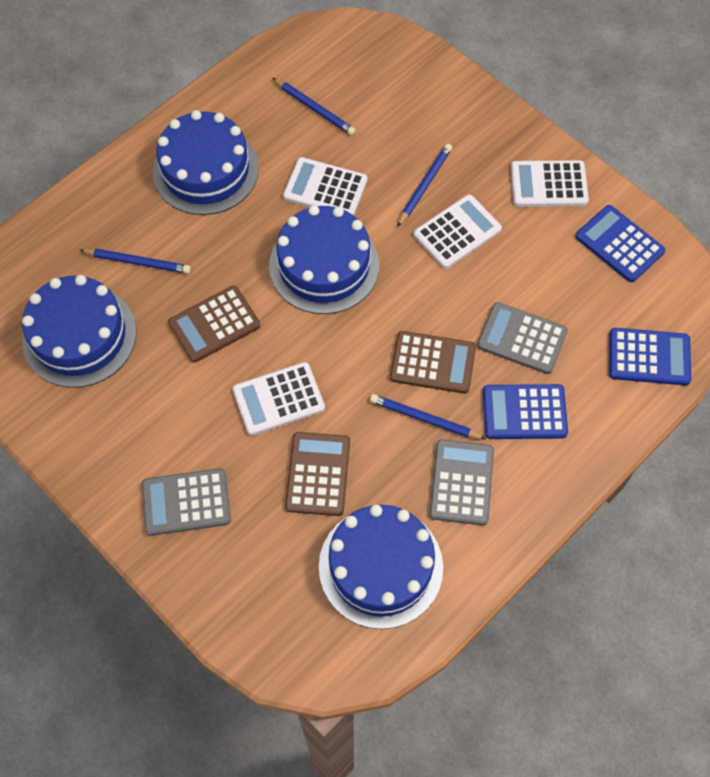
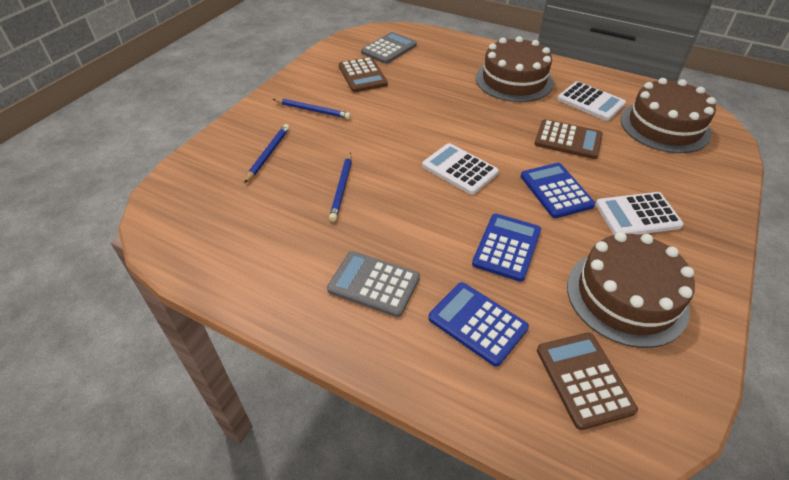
blue cake: [22,275,137,388] [153,110,259,215] [269,205,379,314] [319,505,443,629] = 4 -> none = 0
blue pencil: [80,249,191,274] [273,78,356,135] [370,394,486,439] [397,144,452,227] = 4 -> [244,124,290,183] [273,99,351,119] [329,153,352,222] = 3
brown cake: none = 0 -> [476,36,554,102] [567,232,695,348] [620,78,716,153] = 3
grey calculator: [142,468,231,536] [429,439,494,526] [477,302,568,374] = 3 -> [327,251,420,317] [361,32,417,64] = 2
white calculator: [233,362,325,436] [283,157,368,215] [414,194,502,269] [511,160,589,207] = 4 -> [422,143,499,195] [557,81,626,121] [595,192,684,235] = 3

